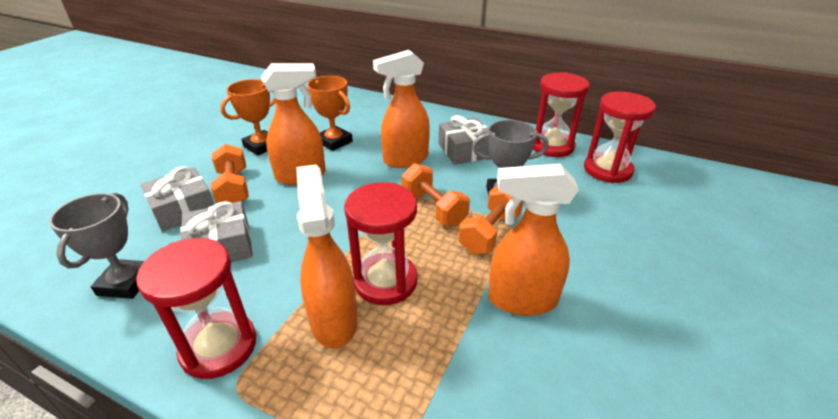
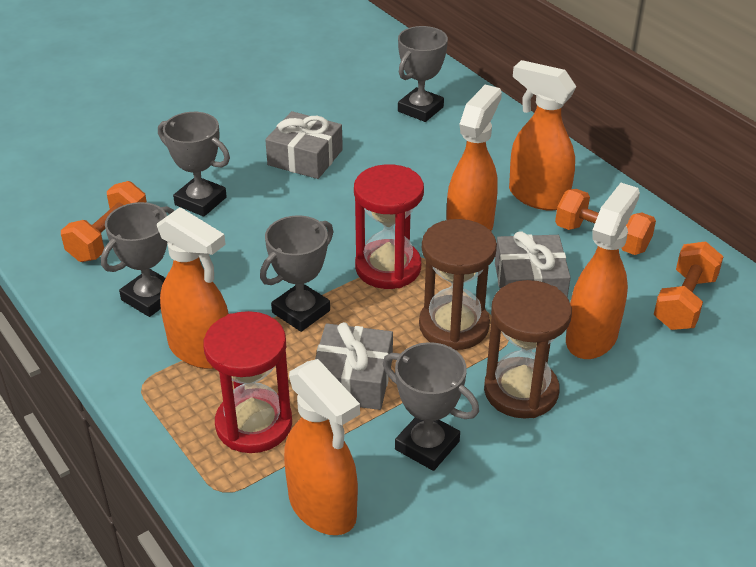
brown hourglass: none = 0 -> [419,219,497,350] [484,280,572,418] = 2
grey trophy: [49,193,144,299] [472,120,549,196] = 2 -> [101,202,174,317] [158,112,230,217] [260,215,333,332] [383,342,479,471] [398,26,448,122] = 5
orange spray bottle: [261,63,326,185] [296,165,358,348] [373,50,430,168] [488,164,579,316] = 4 -> [157,207,229,369] [284,359,360,535] [447,85,502,231] [509,60,576,211] [566,183,640,359] = 5
orange trophy: [220,79,276,156] [307,76,353,151] = 2 -> none = 0
red hourglass: [136,238,256,379] [344,182,417,305] [533,72,590,157] [584,91,656,183] = 4 -> [203,311,292,453] [354,164,424,289] = 2

